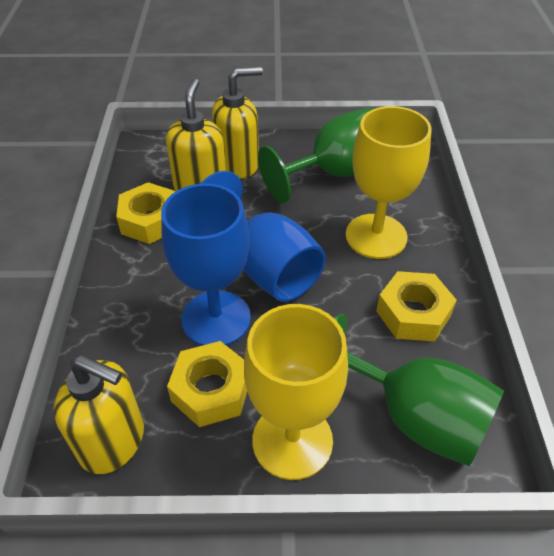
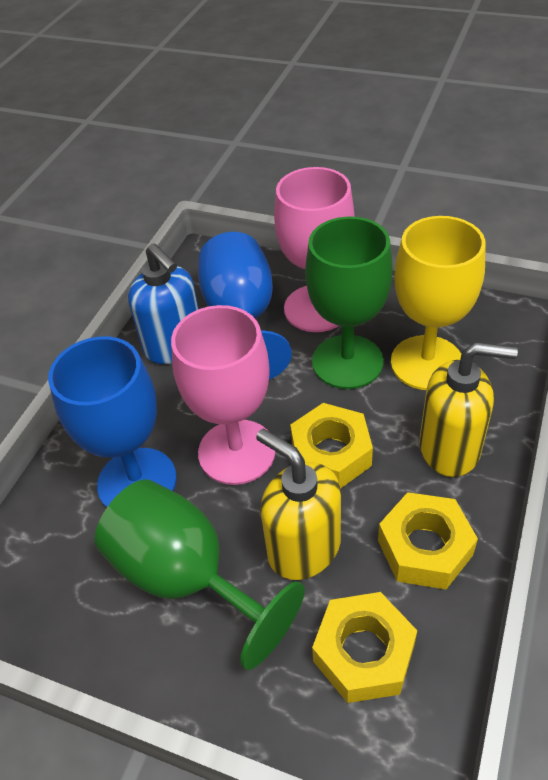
blue soap dispenser: none = 0 -> [128,243,199,364] = 1
pink goblet: none = 0 -> [171,305,276,485] [274,167,355,332] = 2
yellow goblet: [244,304,348,480] [346,106,432,259] = 2 -> [391,216,486,390] = 1
yellow soap dispenser: [54,355,144,474] [166,78,226,191] [212,66,263,179] = 3 -> [256,429,341,580] [420,342,518,477] = 2

